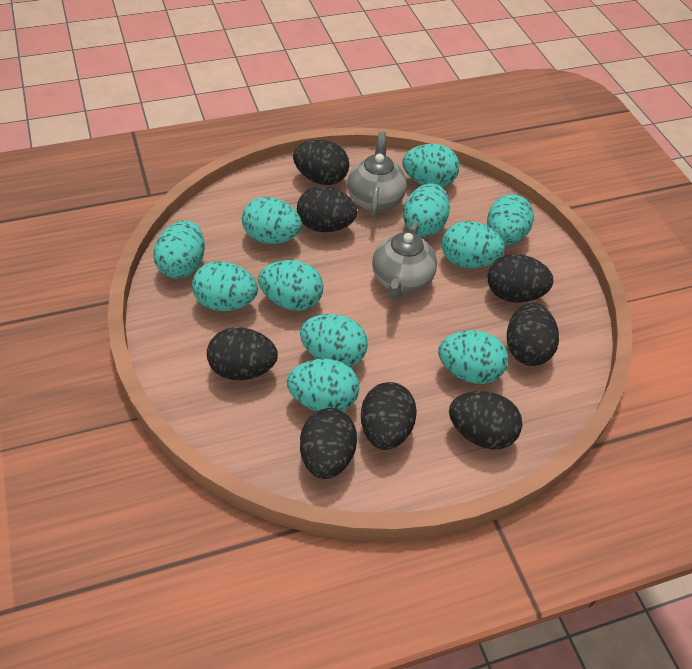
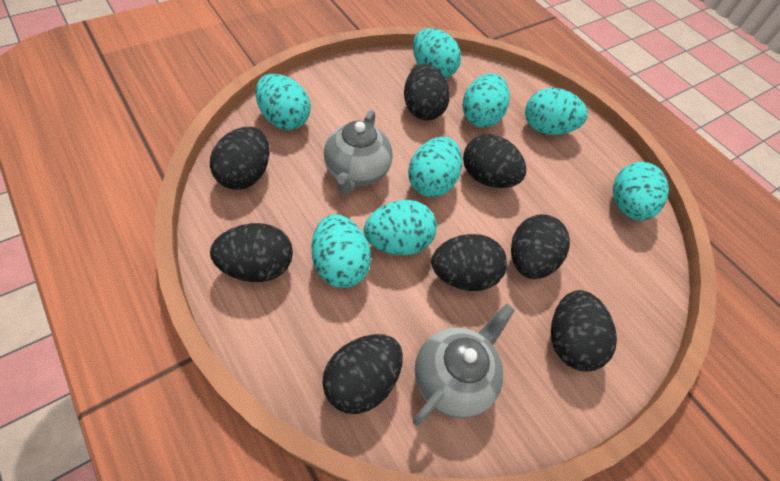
turquoise egg: [153,221,205,279] [192,261,258,311] [242,197,302,244] [258,260,324,311] [287,359,359,411] [300,314,368,367] [402,144,460,187] [403,183,450,237] [438,330,508,384] [442,221,505,268] [487,194,534,245] = 11 -> [255,74,311,130] [311,214,371,288] [364,200,437,255] [408,137,462,197] [413,28,461,79] [463,73,510,127] [525,88,588,135] [613,162,669,221] = 8

